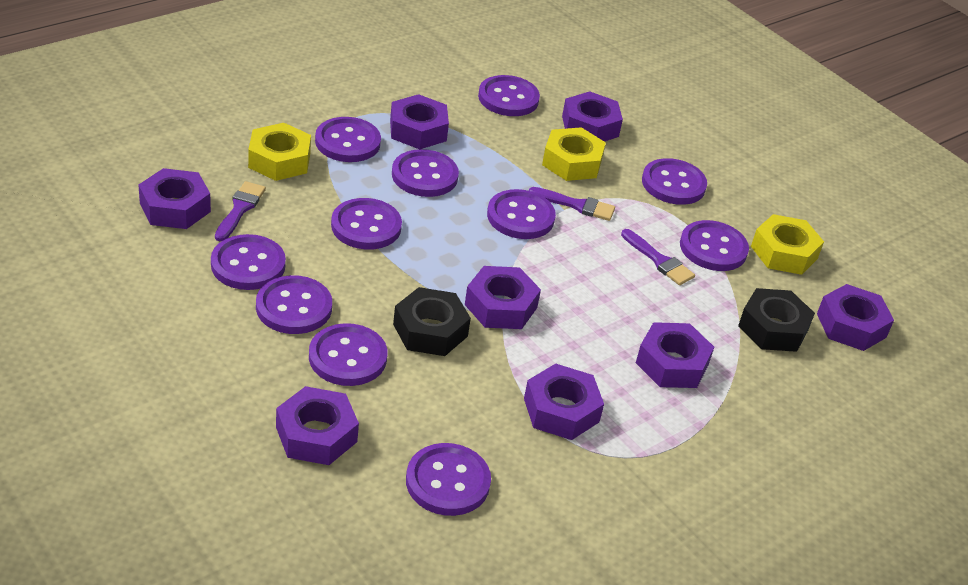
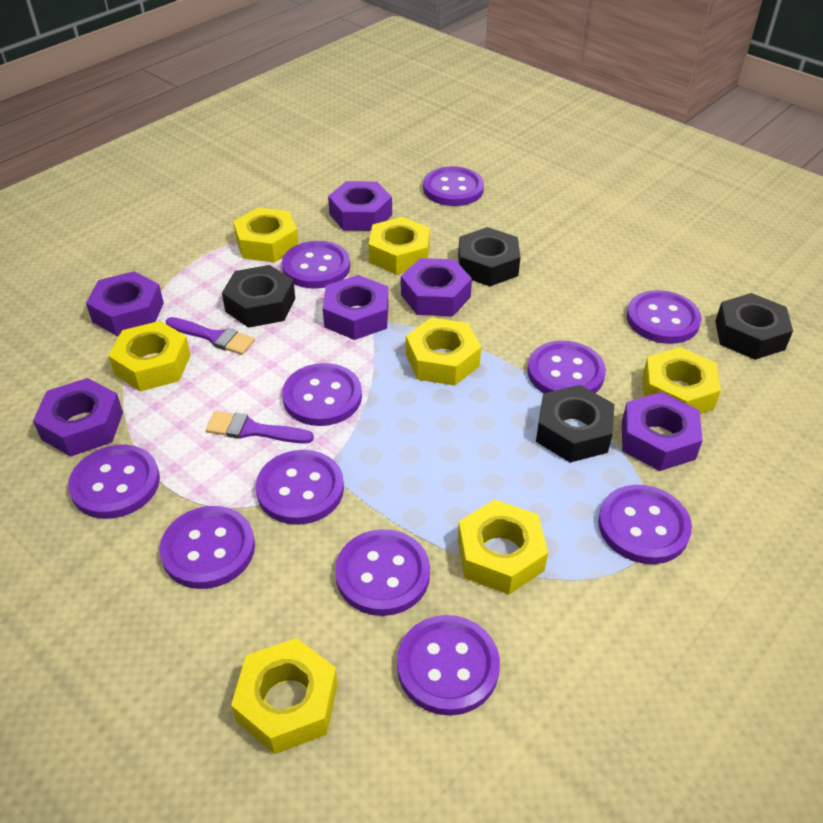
black nut: [393,287,471,356] [738,288,815,352] = 2 -> [222,265,295,328] [458,227,521,286] [536,385,614,463] [715,293,793,360] = 4
purple brush: [215,181,266,242] [529,187,615,221] [621,229,695,285] = 3 -> [166,317,255,355] [206,411,314,444] = 2
purple nut: [139,168,211,229] [276,386,359,465] [390,94,449,149] [465,266,541,329] [524,364,604,440] [562,91,623,142] [636,322,714,388] [817,284,894,351] = 8 -> [33,378,123,457] [86,271,164,336] [323,275,388,340] [328,181,392,231] [401,258,472,316] [622,392,703,471] = 6
yellow nut: [248,123,311,181] [542,127,606,181] [751,214,824,275] = 3 -> [108,321,191,392] [231,638,338,754] [233,207,298,263] [368,217,430,275] [406,317,481,386] [458,500,548,595] [642,347,721,414] = 7

